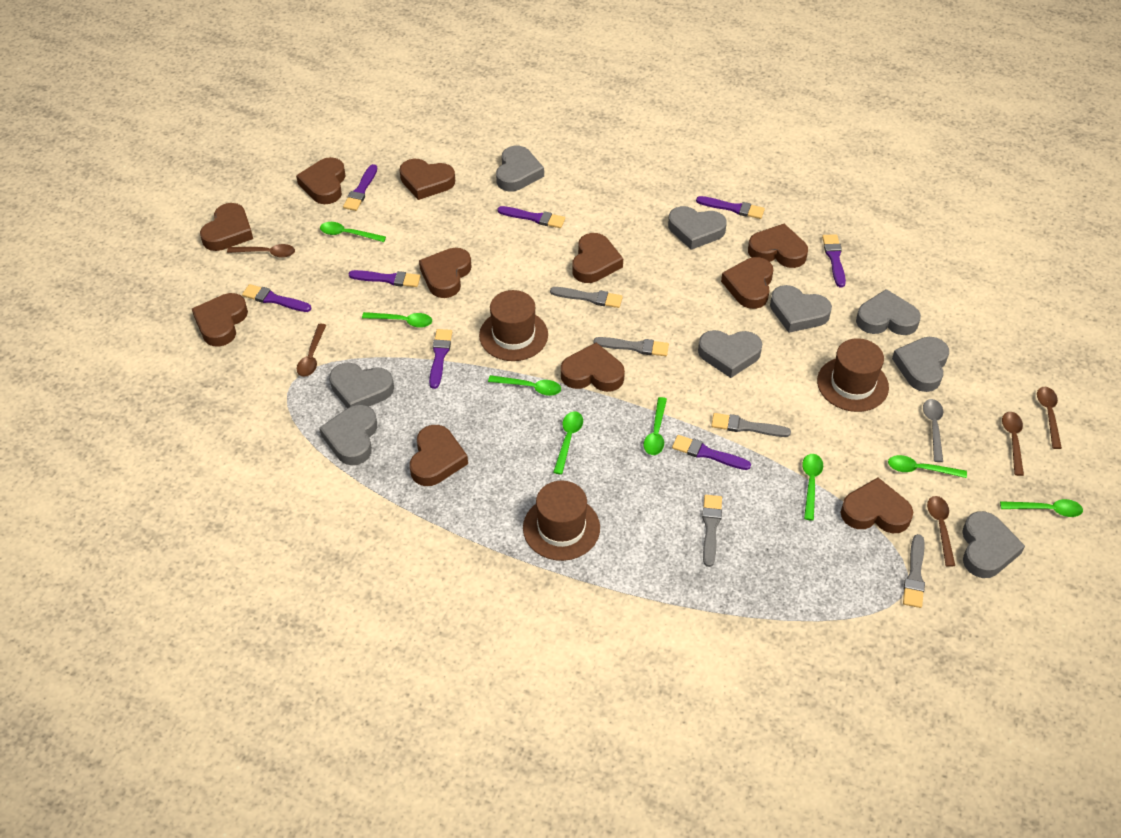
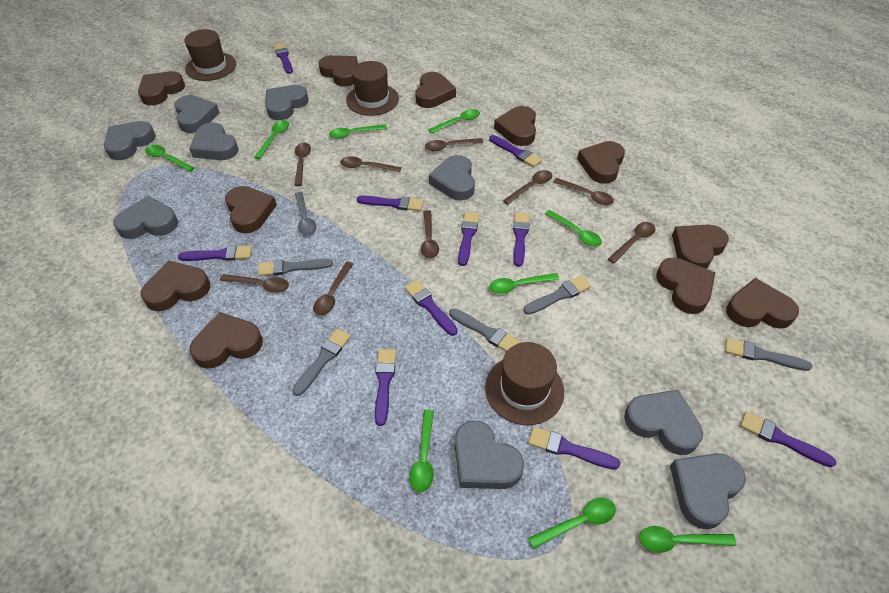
brown spoon: [227,244,295,258] [297,324,326,377] [927,496,955,567] [1002,412,1024,476] [1037,387,1062,449] = 5 -> [220,274,289,293] [294,143,311,186] [313,262,353,316] [340,156,401,172] [421,210,439,259] [425,138,484,151] [503,170,552,205] [553,178,614,205] [608,222,655,263] = 9
green spoon: [320,222,386,242] [362,312,432,328] [488,375,561,396] [553,412,583,475] [644,397,667,455] [802,454,823,520] [888,455,967,478] [1000,499,1083,517] = 8 -> [145,145,194,172] [254,120,289,159] [329,125,387,139] [409,409,434,492] [428,109,480,134] [489,273,559,294] [528,498,616,549] [545,210,602,247] [639,526,737,553] = 9
purple brush: [242,284,311,312] [343,164,377,211] [349,270,420,287] [429,329,452,389] [497,206,565,228] [672,435,751,470] [696,196,765,219] [822,234,846,287] = 8 -> [178,245,252,261] [274,43,293,74] [357,195,423,211] [375,349,396,426] [404,280,458,336] [458,212,479,266] [489,135,542,167] [513,212,530,267] [528,427,620,470] [740,411,836,467] = 10

